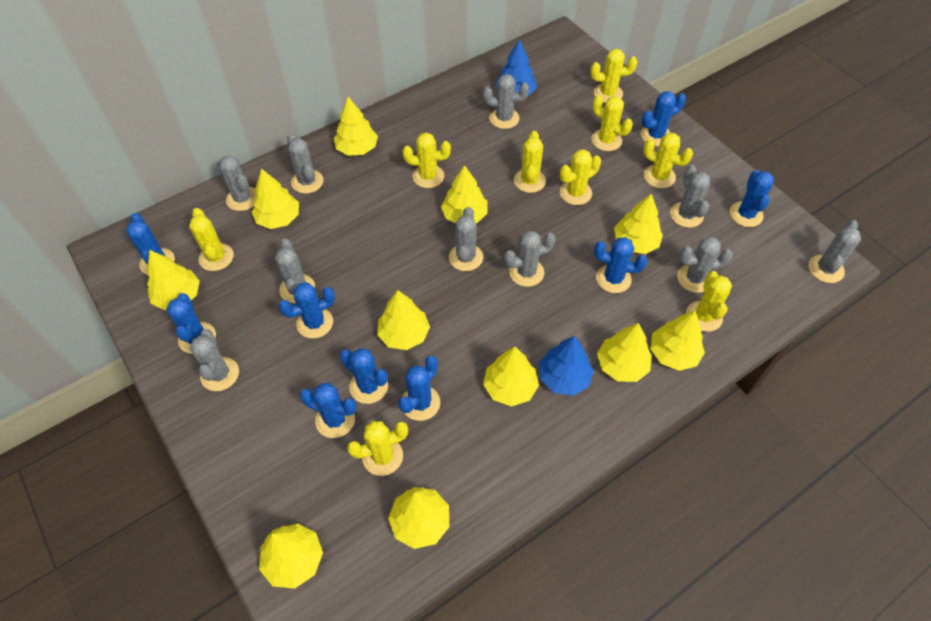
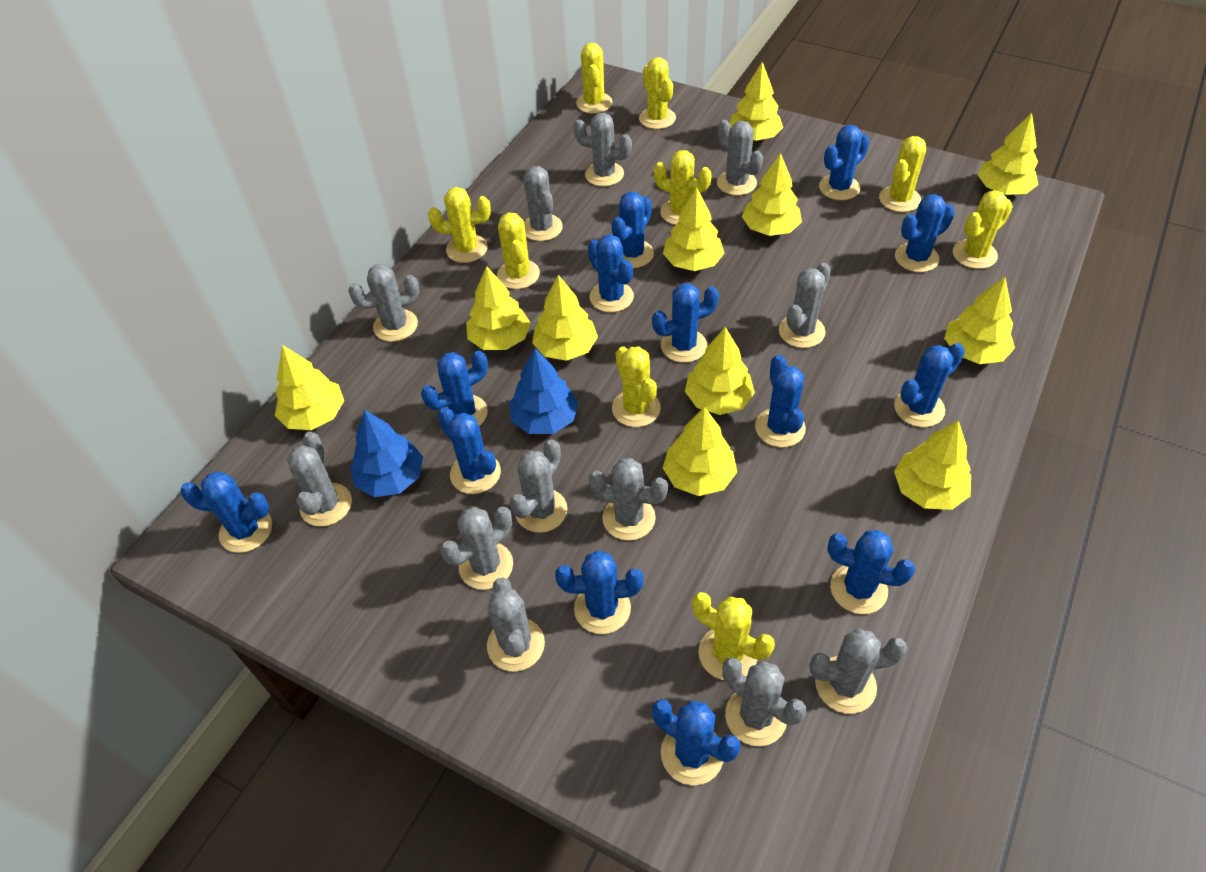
blue cactus: [126,213,175,275] [166,293,216,354] [278,283,335,339] [300,383,357,438] [340,348,388,404] [398,356,440,421] [594,237,648,293] [641,91,686,146] [730,170,774,227] = 9 -> [180,471,272,553] [421,351,488,426] [437,407,501,494] [555,550,644,634] [588,234,634,312] [612,192,654,268] [652,283,719,363] [652,699,741,785] [755,355,806,447] [819,125,870,200] [827,530,915,614] [894,343,965,427] [895,194,955,272] = 13
grey cactus: [190,329,239,391] [217,155,257,211] [275,238,315,303] [287,133,323,194] [449,207,483,271] [483,74,529,129] [504,231,556,287] [670,165,710,228] [677,236,733,293] [808,220,861,283] = 10 -> [287,432,352,527] [348,264,420,342] [440,507,513,590] [487,577,545,672] [509,440,567,533] [523,166,563,241] [574,113,632,187] [589,458,668,541] [717,120,763,195] [722,657,806,746] [779,263,831,348] [809,628,907,714] = 12

